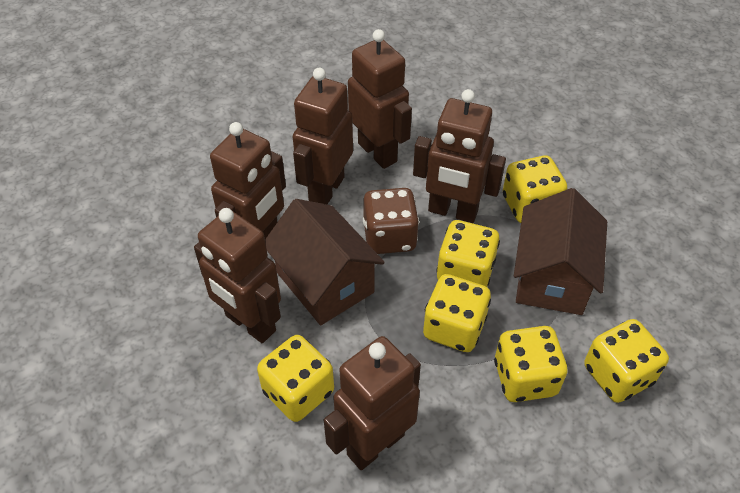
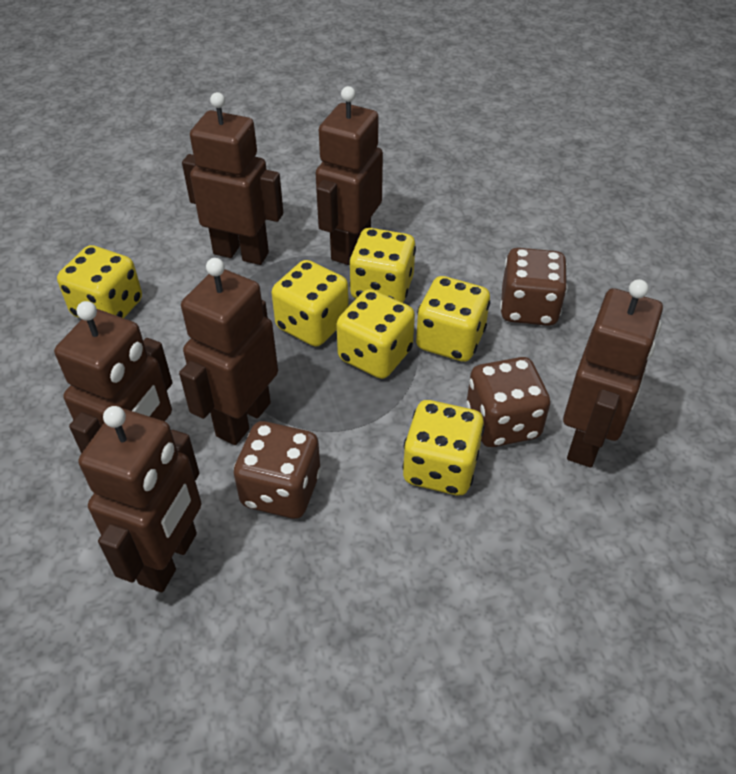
brown dice: [363,188,419,254] = 1 -> [234,421,321,519] [466,357,550,447] [500,248,568,326] = 3
brown house: [265,199,385,325] [514,188,607,315] = 2 -> none = 0

